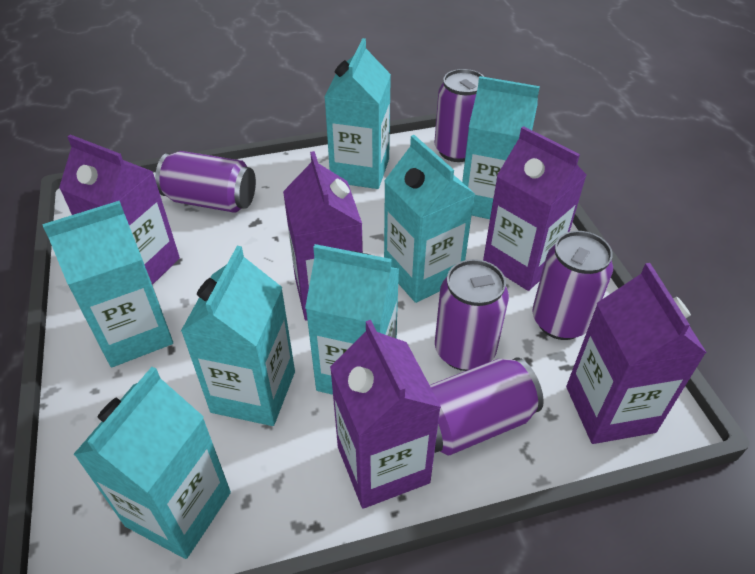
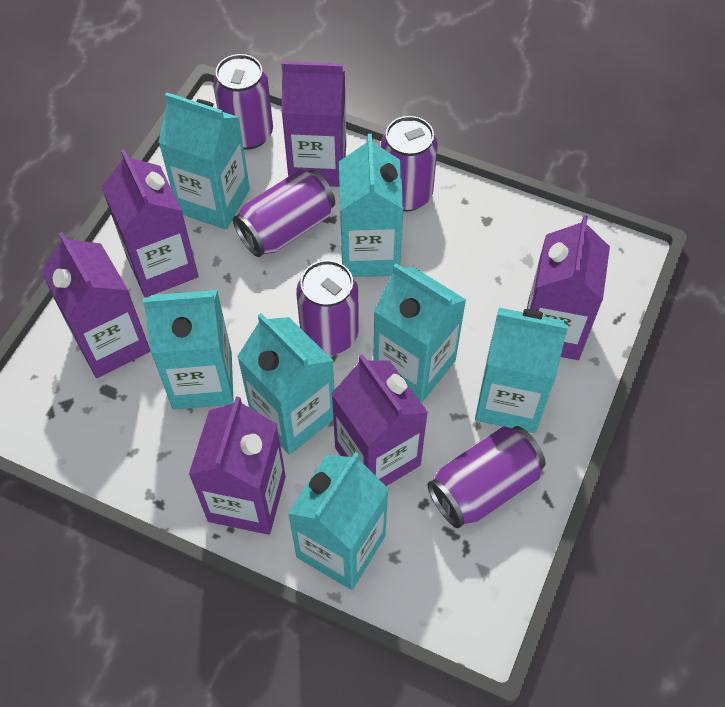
purple carton: [59,134,180,285] [283,151,363,321] [330,320,441,509] [483,126,587,291] [566,263,707,444] = 5 -> [41,232,150,378] [102,149,198,298] [189,396,286,535] [282,61,346,187] [331,354,428,486] [527,215,610,360] = 6

